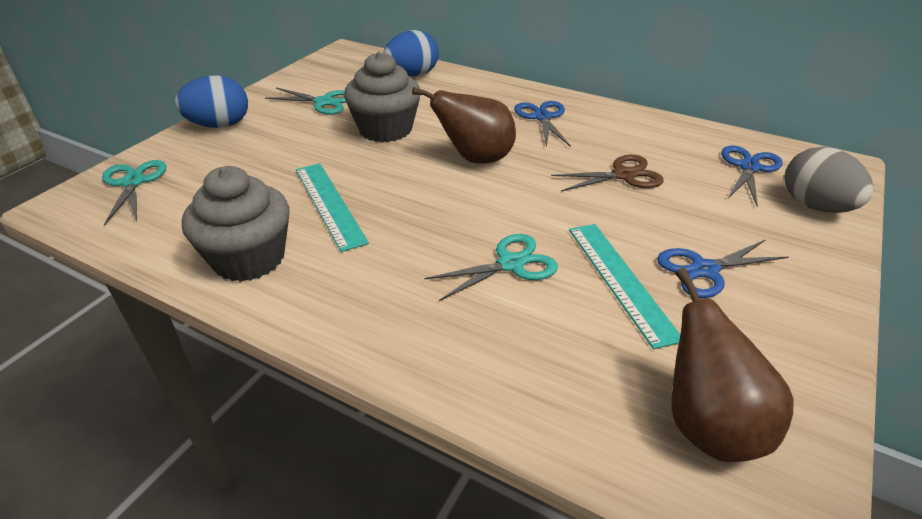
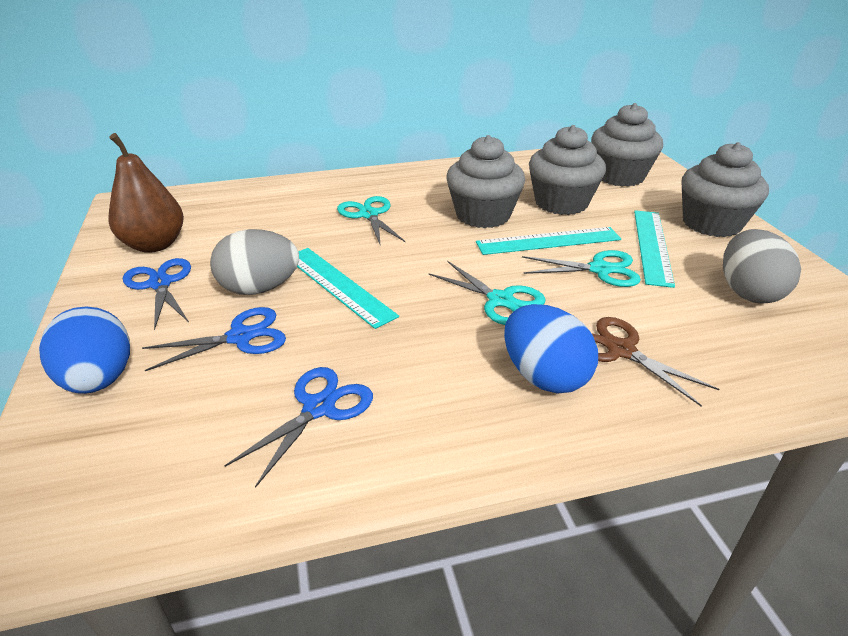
brown pear: [412,87,516,164] [672,268,794,462] = 2 -> [109,133,184,253] = 1
grey cupcake: [182,166,289,282] [344,52,420,143] = 2 -> [446,135,525,228] [529,125,606,215] [591,103,663,187] [682,142,769,237] = 4
grey egg: [785,147,874,213] = 1 -> [210,229,299,295] [723,229,801,304] = 2
turquoise ruler: [296,163,369,252] [569,224,680,349] = 2 -> [297,248,399,329] [476,227,621,255] [634,210,675,288] = 3

